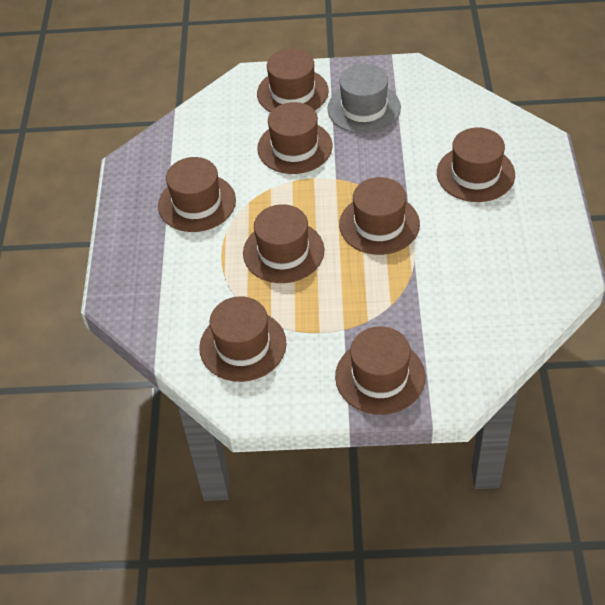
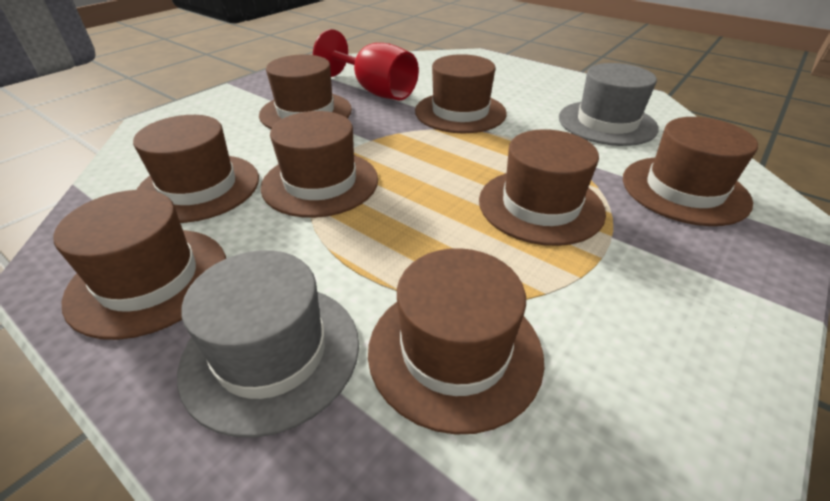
grey hat: [328,64,401,134] = 1 -> [177,250,359,438] [559,63,659,146] = 2
red goblet: none = 0 -> [313,29,419,100] = 1

